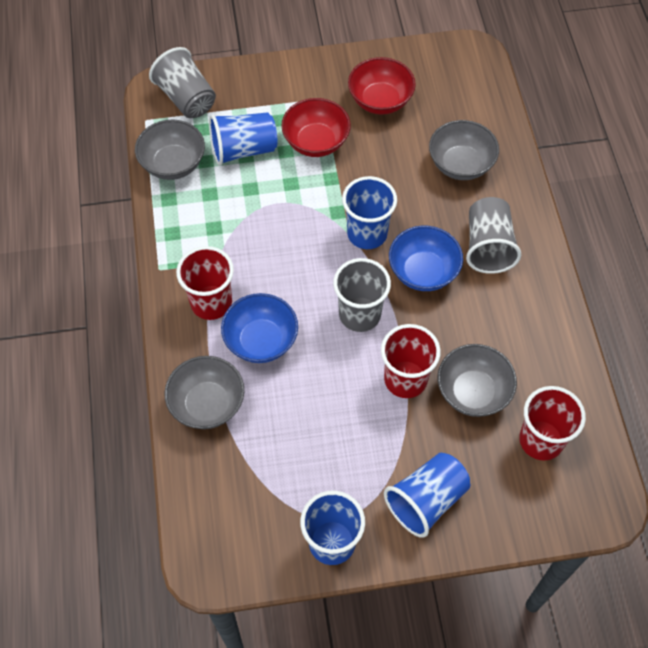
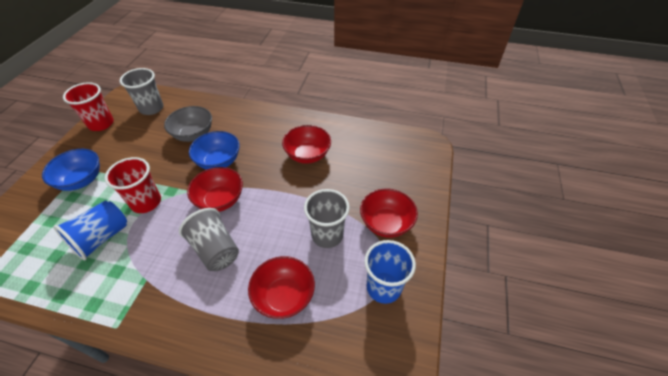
blue cup: [209,112,278,166] [300,491,365,565] [342,176,397,249] [384,453,470,538] = 4 -> [53,201,127,260] [364,240,416,304] = 2
grey bowl: [135,120,205,180] [165,356,244,429] [429,120,499,180] [438,344,517,417] = 4 -> [164,106,212,142] = 1
red bowl: [281,98,351,157] [348,57,416,115] = 2 -> [187,167,243,212] [248,256,315,319] [282,125,331,164] [360,189,418,238] = 4
red cup: [176,246,234,320] [381,324,441,398] [519,386,586,461] = 3 -> [63,82,114,131] [105,157,161,213] = 2

